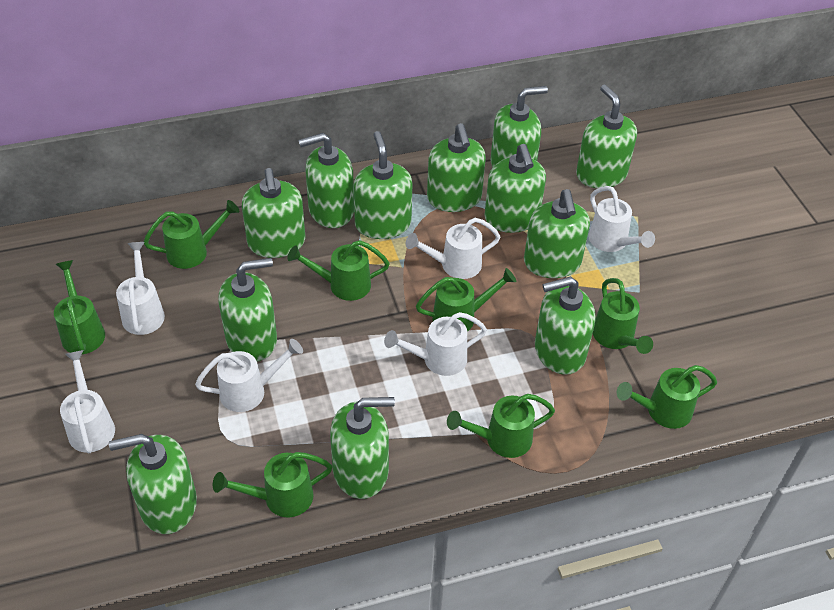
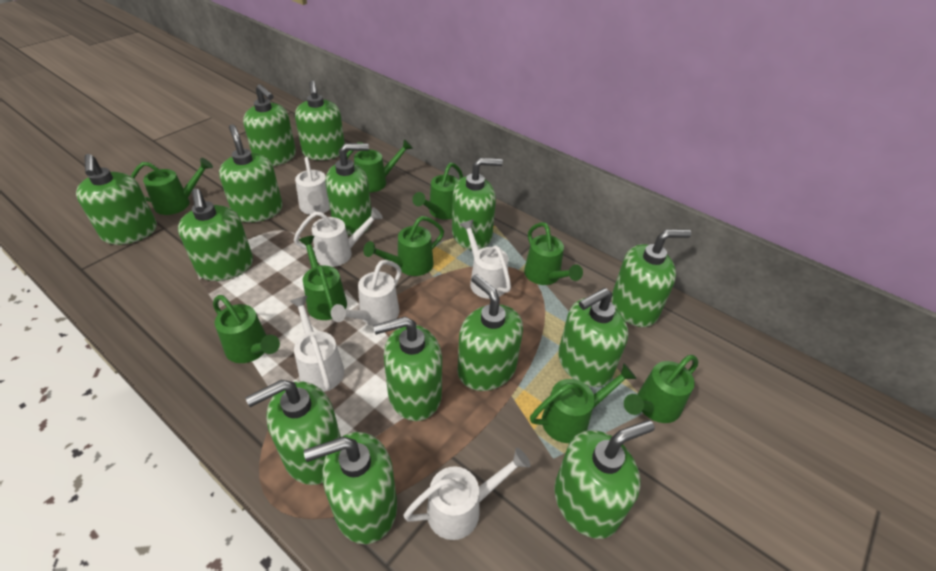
green soap dispenser: [109,434,197,534] [218,258,277,362] [242,168,305,258] [298,133,354,228] [330,397,395,499] [354,131,412,239] [427,123,486,212] [485,144,546,233] [491,86,548,167] [524,189,590,278] [535,276,595,375] [576,85,637,188] = 12 -> [76,154,157,245] [178,189,253,281] [219,124,283,222] [243,84,296,166] [245,380,341,485] [295,81,345,160] [304,432,397,544] [326,143,372,235] [373,316,442,421] [452,158,503,250] [458,274,523,391] [554,420,655,539] [558,288,629,387] [611,229,691,327] = 14
green watering can: [54,260,105,354] [144,200,240,269] [213,452,333,518] [287,240,390,301] [416,268,516,332] [447,394,555,458] [593,278,653,354] [617,365,717,429] = 8 -> [131,158,213,215] [213,295,280,363] [299,236,347,320] [347,139,413,192] [363,216,444,276] [413,163,463,220] [524,222,583,285] [530,363,637,443] [624,355,698,423] = 9

